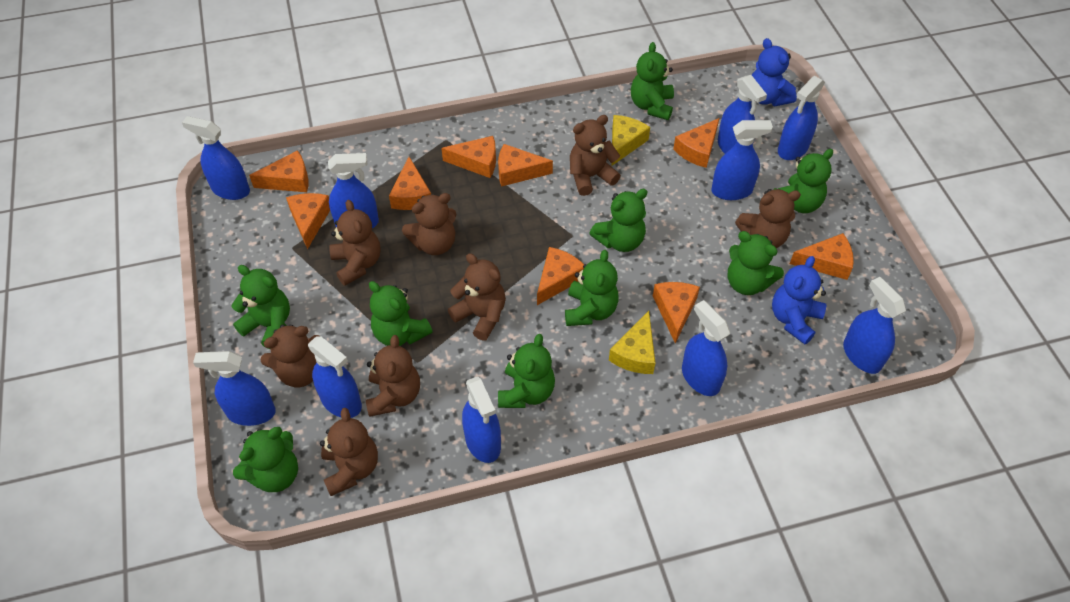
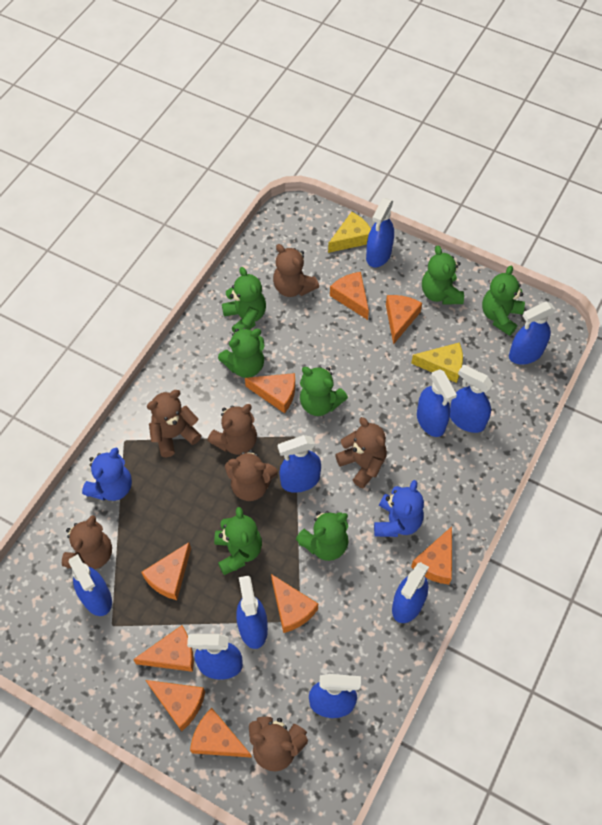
brown teddy bear: [260,324,319,387] [320,408,378,496] [329,200,380,286] [366,335,420,417] [402,193,456,255] [448,253,506,341] [570,115,621,196] [735,189,801,248] = 8 -> [62,515,112,569] [147,390,202,457] [208,404,257,455] [225,450,278,501] [249,717,308,771] [273,244,319,297] [335,417,387,488] = 7
green teddy bear: [231,265,290,349] [233,427,298,492] [369,281,433,346] [498,334,555,408] [565,250,619,326] [589,189,648,252] [631,42,674,120] [728,231,784,295] [774,149,833,213] = 9 -> [214,507,262,575] [218,328,264,378] [222,267,266,333] [296,511,349,561] [300,366,348,416] [422,245,464,305] [482,266,525,336] = 7

